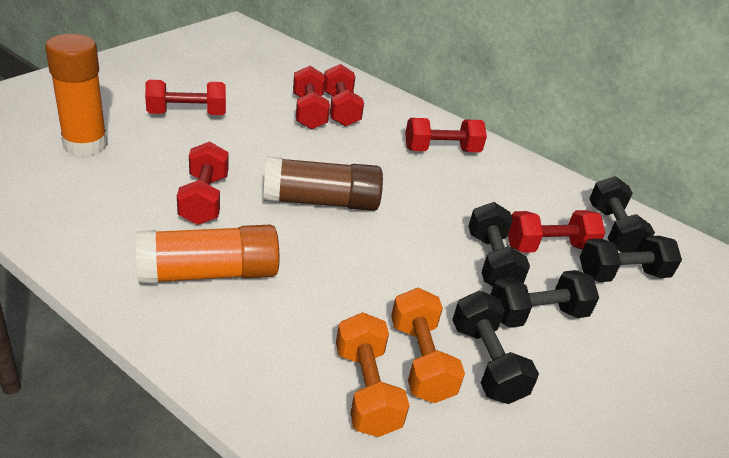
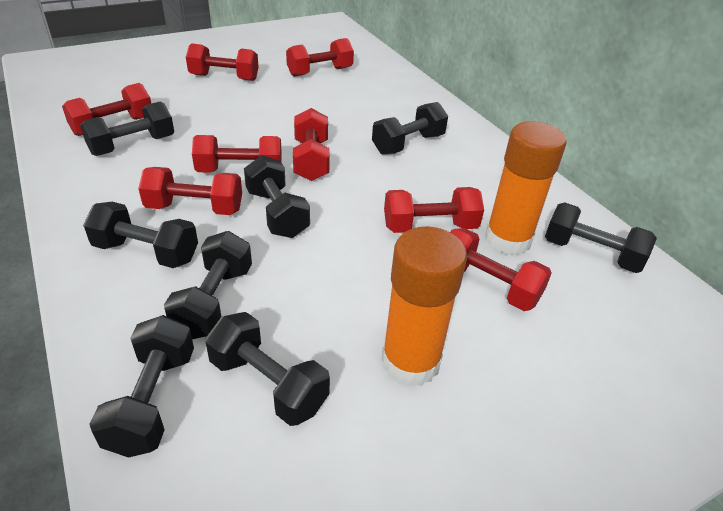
black dumbbell: [452,291,539,404] [468,202,530,286] [490,270,599,328] [580,236,682,282] [589,176,655,253] = 5 -> [80,101,174,156] [83,202,198,268] [89,315,194,458] [164,231,252,339] [205,312,330,426] [244,155,310,238] [372,102,448,155] [545,202,657,273] = 8
brown glue stick: [263,157,383,211] = 1 -> none = 0
orange dumbbell: [336,312,410,437] [391,288,465,403] = 2 -> none = 0
red dumbbell: [145,80,226,115] [177,141,229,225] [293,66,330,130] [324,64,364,127] [405,118,487,152] [508,210,605,253] = 6 -> [62,83,151,136] [138,167,242,215] [186,43,259,81] [192,135,282,172] [286,38,354,77] [293,108,330,181] [384,187,484,233] [450,228,552,311] = 8

